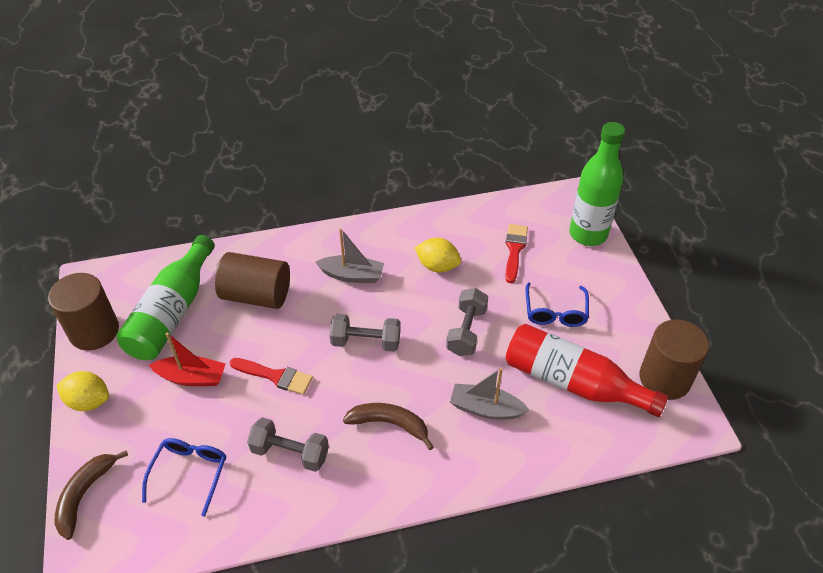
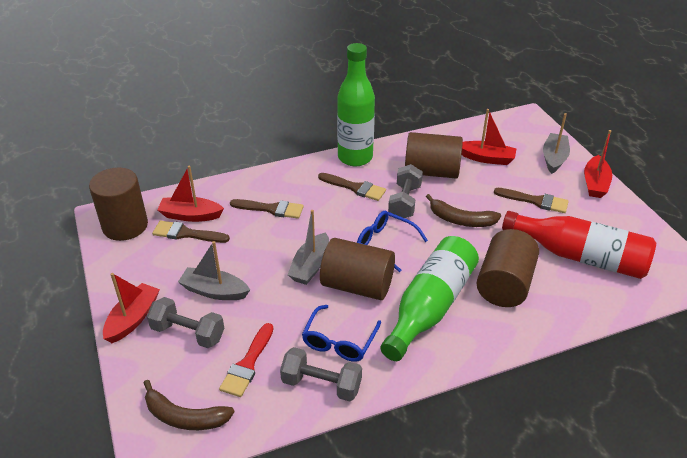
brown brush: none = 0 -> [152,221,230,243] [230,199,304,219] [318,173,386,201] [494,188,569,213] = 4
brown cylinder: [48,273,119,351] [215,252,290,309] [639,319,709,400] = 3 -> [89,168,148,241] [320,238,395,300] [405,132,463,179] [477,229,539,307] = 4
grey boat: [315,228,384,283] [450,367,529,420] = 2 -> [178,241,250,300] [288,210,329,285] [543,113,570,174] = 3
red boat: [149,333,226,386] = 1 -> [103,273,160,343] [157,166,224,222] [462,109,516,165] [584,130,612,198] = 4
red brush: [230,358,313,395] [505,224,528,283] = 2 -> [219,323,274,397] = 1
yellow lemon: [56,371,109,411] [415,238,461,273] = 2 -> none = 0

